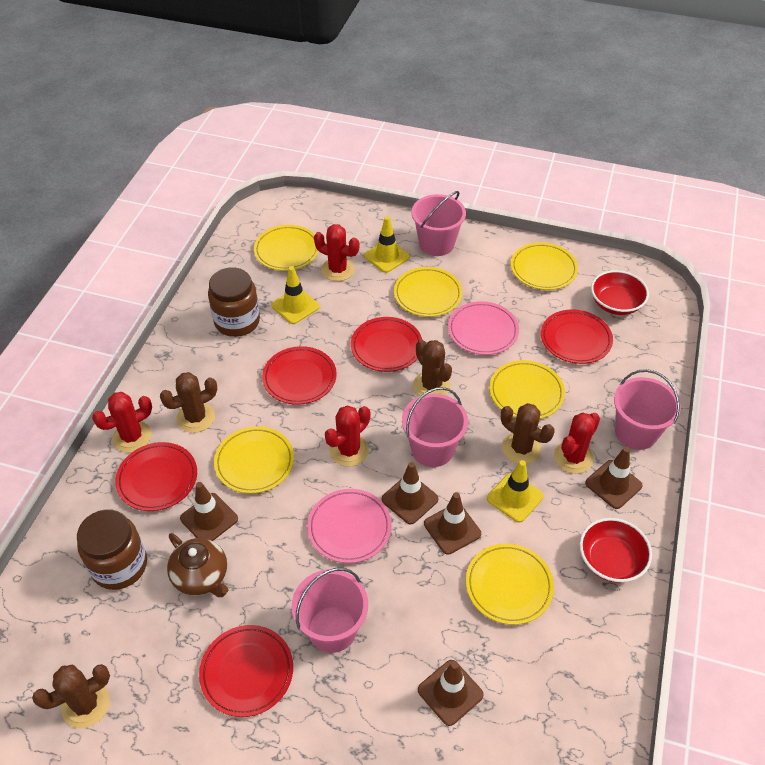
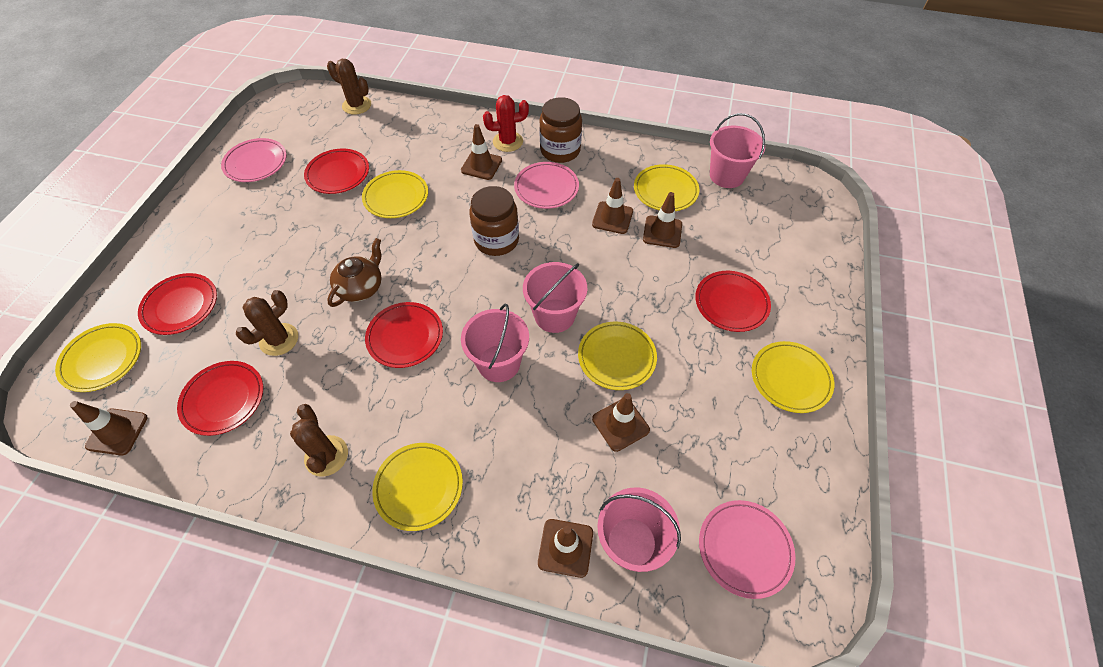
brown cactus: [32,664,110,729] [160,372,217,433] [413,340,452,396] [501,403,555,464] = 4 -> [236,290,298,356] [290,404,348,477] [327,59,371,115] = 3
brown traffic cone: [180,482,238,541] [382,462,439,524] [418,660,484,726] [424,492,481,555] [585,447,642,509] = 5 -> [70,401,148,456] [461,124,502,180] [538,519,593,578] [592,178,633,234] [592,393,650,452] [643,192,682,248] = 6
pink plate: [307,489,392,563] [448,301,519,355] = 2 -> [221,138,287,182] [514,162,579,209] [699,500,795,599] = 3
red bowl: [580,518,652,583] [591,270,649,315] = 2 -> none = 0
red cactus: [92,392,152,453] [314,224,359,281] [325,405,370,467] [554,413,600,474] = 4 -> [483,95,529,152] = 1
yellow traffic cone: [271,266,320,324] [364,216,410,273] [487,460,544,523] = 3 -> none = 0

